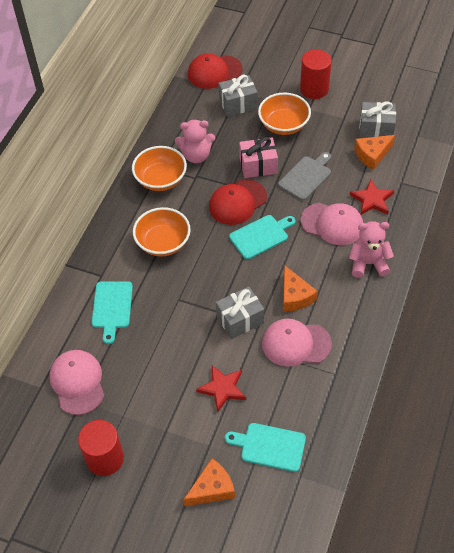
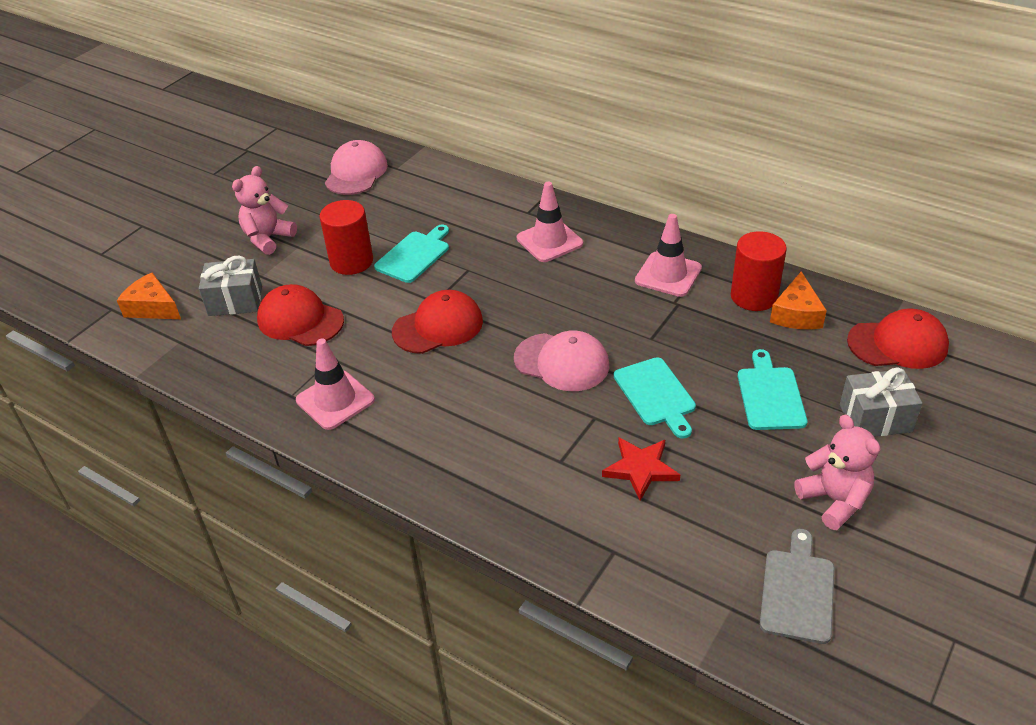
grey gift: [216,287,264,339] [218,75,258,117] [359,101,396,138] = 3 -> [199,256,262,316] [840,367,923,437] = 2
orange bowl: [132,146,187,191] [133,207,191,257] [258,93,311,135] = 3 -> none = 0
orange cheese: [183,458,235,506] [283,265,318,312] [354,135,395,170] = 3 -> [117,273,181,319] [770,271,827,329] = 2
pink cap: [49,350,104,415] [262,319,332,367] [301,203,363,245] = 3 -> [325,140,388,195] [514,330,609,391] = 2
pink gift: [239,137,278,178] = 1 -> none = 0
pink traffic cone: none = 0 -> [296,338,375,430] [517,182,583,262] [635,214,702,297] = 3
red cap: [188,53,243,89] [209,179,267,225] = 2 -> [257,284,344,346] [392,290,483,354] [847,308,949,369] = 3
red star: [196,365,246,412] [350,179,394,215] = 2 -> [602,438,680,501] = 1

